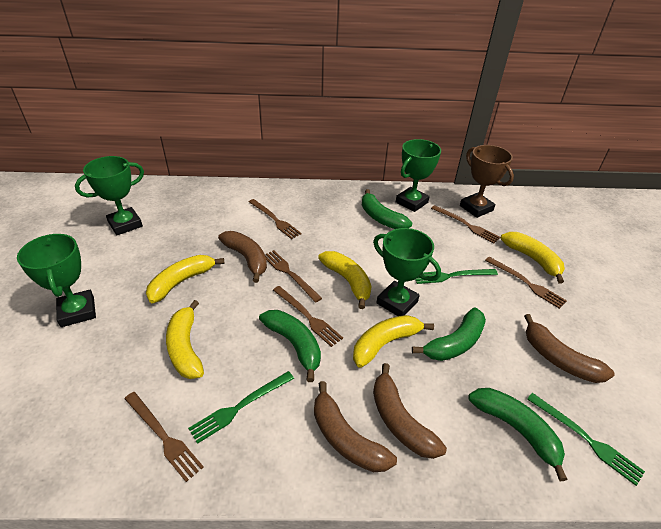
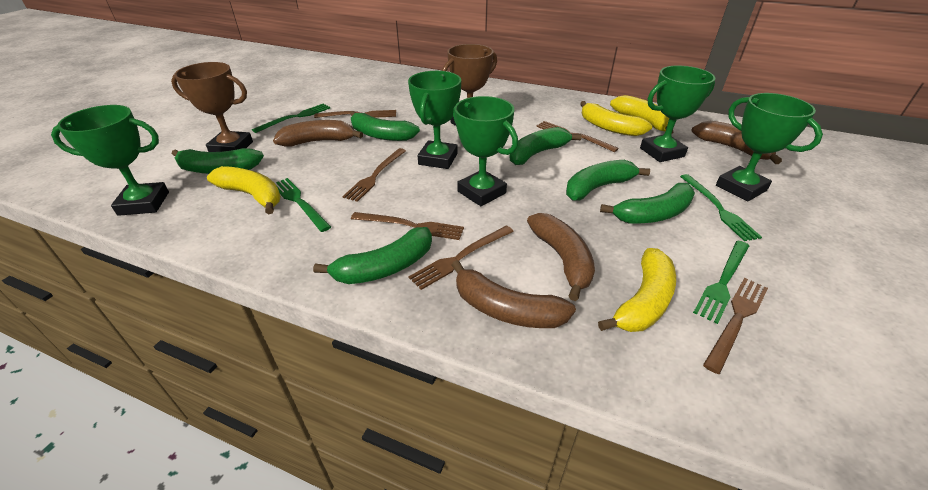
brown trophy: [460,145,514,218] = 1 -> [171,62,253,152] [442,44,497,126] = 2
green banana: [259,310,321,382] [362,189,412,229] [412,308,486,361] [468,388,568,481] = 4 -> [172,148,264,174] [313,227,432,284] [350,111,420,141] [510,127,582,165] [566,160,650,201] [600,183,695,224] = 6
green fork: [188,371,294,444] [415,269,498,284] [527,393,645,486] = 3 -> [252,104,330,133] [276,178,331,232] [680,174,762,241] [693,241,749,324] = 4
green trophy: [17,234,96,327] [75,156,144,235] [373,228,441,316] [396,139,441,212] = 4 -> [51,105,169,216] [408,71,461,169] [453,96,518,206] [640,66,715,162] [716,93,823,202] = 5
yellow banana: [146,255,224,303] [166,300,204,379] [318,251,372,309] [353,315,434,368] [501,232,565,284] = 5 -> [207,166,281,214] [580,101,652,136] [598,248,676,332] [610,95,673,133] = 4

